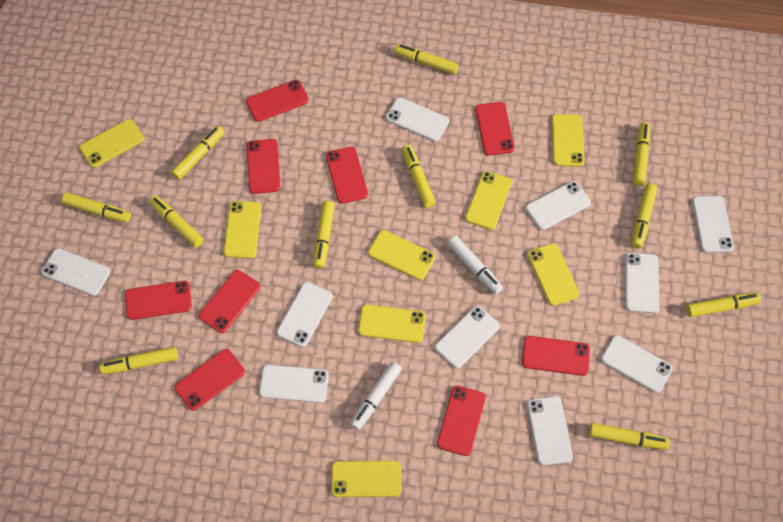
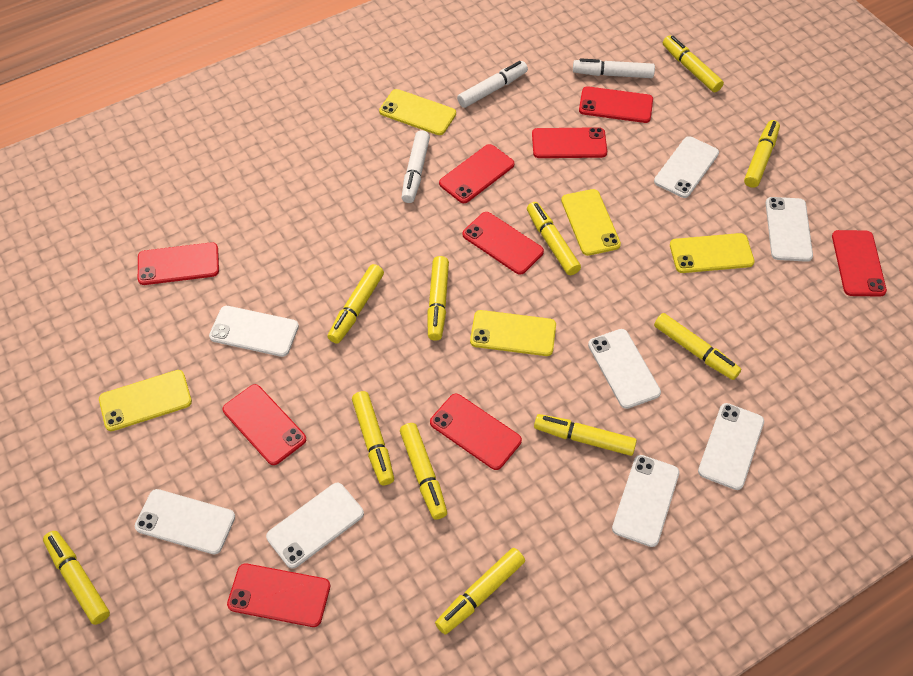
white marker: [350,362,402,430] [447,236,503,294] = 2 -> [402,130,430,203] [457,61,528,108] [573,58,655,78] = 3
white phone: [42,248,110,296] [259,365,329,403] [277,282,333,347] [386,97,449,141] [435,306,500,368] [526,181,591,230] [527,396,573,466] [601,335,673,393] [625,253,660,313] [692,196,734,253] = 10 -> [135,489,235,555] [209,306,299,357] [266,483,364,569] [588,329,661,409] [612,455,680,547] [654,136,719,198] [698,403,764,490] [766,197,813,262] = 8
yellow phone: [79,119,144,168] [224,201,261,258] [331,461,401,497] [358,304,426,343] [368,230,435,280] [465,171,512,230] [527,243,580,306] [552,114,585,167] = 8 -> [99,370,192,431] [379,89,456,135] [470,310,556,356] [561,189,621,256] [670,233,755,273] = 5

